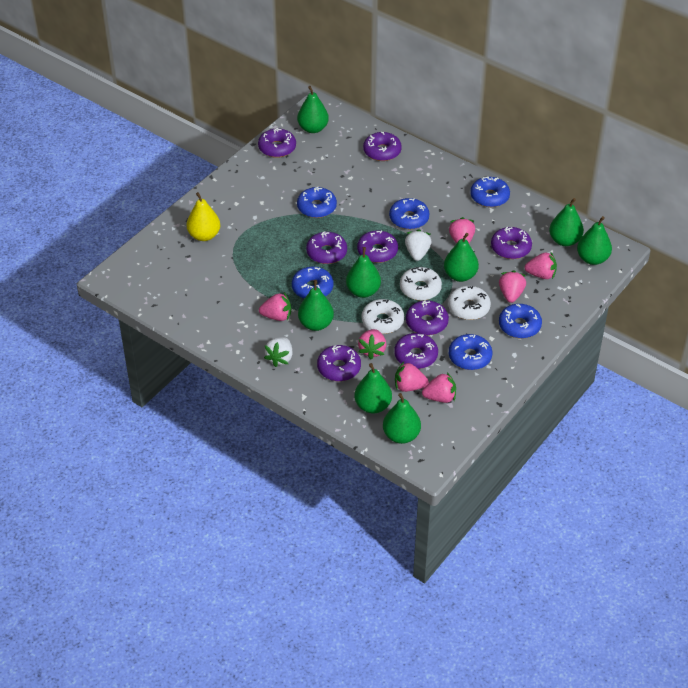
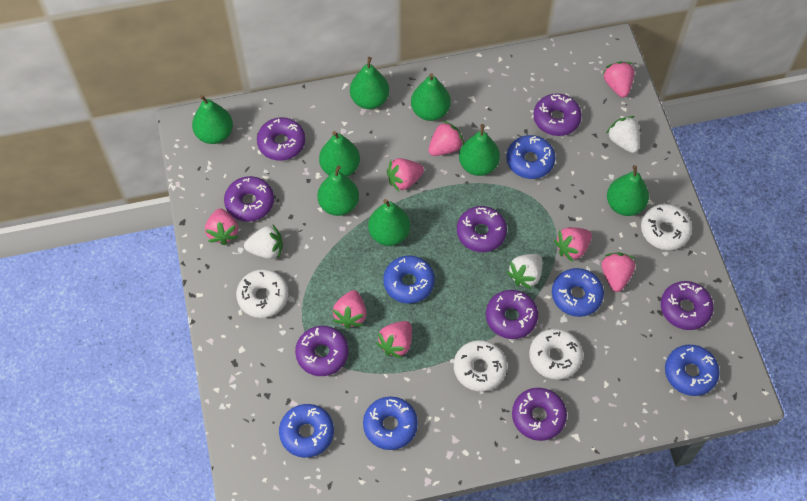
pink strawberry: [259,293,291,321] [358,329,386,359] [395,362,429,392] [422,372,456,403] [449,217,475,244] [499,271,526,303] [525,252,557,279] = 7 -> [205,208,238,245] [333,290,367,329] [376,321,412,359] [387,158,424,191] [428,120,464,156] [554,227,592,262] [602,61,635,98] [602,253,636,292] = 8
white donut: [361,299,404,334] [400,267,442,301] [448,286,491,320] = 3 -> [236,269,288,318] [454,340,507,391] [529,329,583,380] [641,204,692,250] = 4
white strawberry: [264,337,292,367] [405,230,432,261] = 2 -> [244,225,283,259] [507,254,542,289] [606,116,640,153] = 3
yellow pear: [186,192,220,241] = 1 -> none = 0

